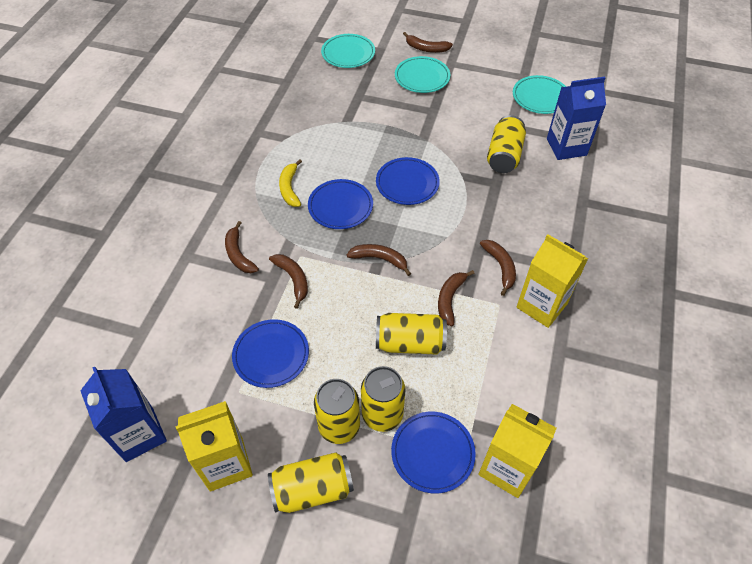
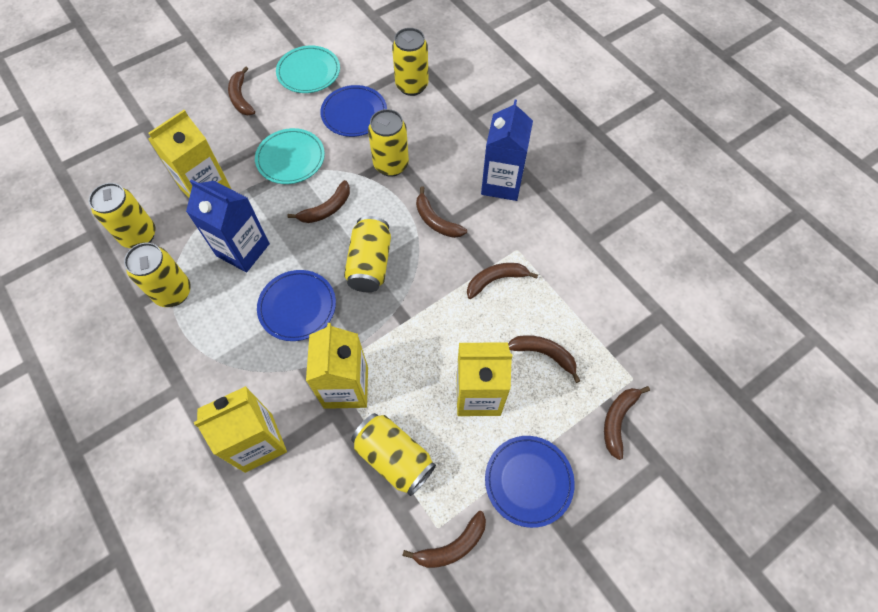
blue plate: [232,319,309,388] [308,179,373,229] [376,157,440,205] [391,412,476,494] = 4 -> [257,270,336,341] [320,85,387,137] [485,436,575,528] = 3
brown banana: [225,221,259,273] [269,254,308,309] [347,244,411,276] [403,32,453,53] [438,270,475,326] [480,240,516,296] = 6 -> [228,66,255,115] [287,180,350,223] [402,511,486,568] [416,187,467,238] [467,263,538,299] [508,335,580,383] [604,386,650,460] = 7
turquoise plate: [321,34,375,68] [395,56,450,93] [513,75,566,114] = 3 -> [255,128,325,184] [276,45,340,93] = 2
yellow banana: [279,159,302,207] = 1 -> none = 0
yellow can: [268,452,354,513] [314,379,360,444] [361,366,406,432] [376,313,447,354] [487,115,526,173] = 5 -> [89,183,155,248] [124,243,191,307] [344,216,391,292] [351,413,436,496] [368,109,409,177] [392,28,428,96] = 6
yellow carton: [175,401,253,492] [478,404,557,498] [517,234,588,328] = 3 -> [148,110,231,198] [194,386,287,473] [306,323,368,409] [457,342,512,416] = 4

